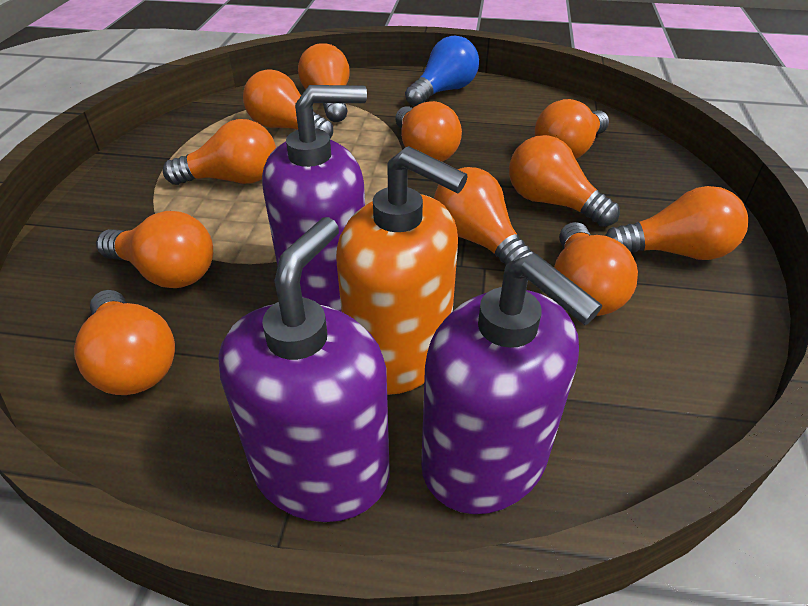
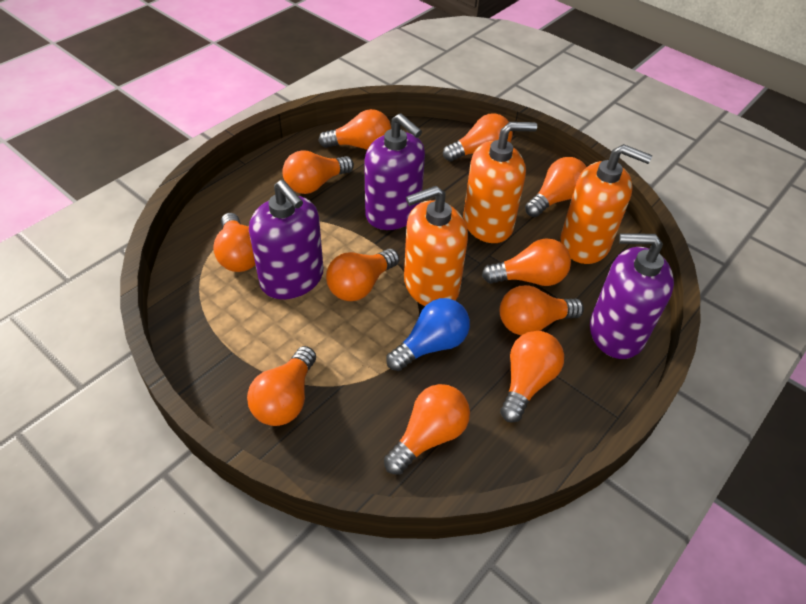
orange soap dispenser: [336,146,468,395] = 1 -> [404,186,468,306] [463,122,537,243] [560,144,652,264] = 3

